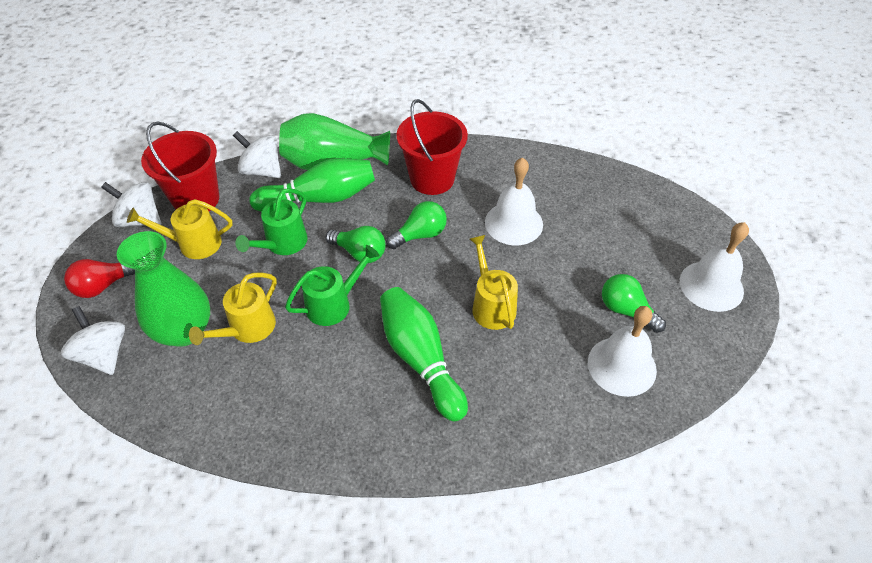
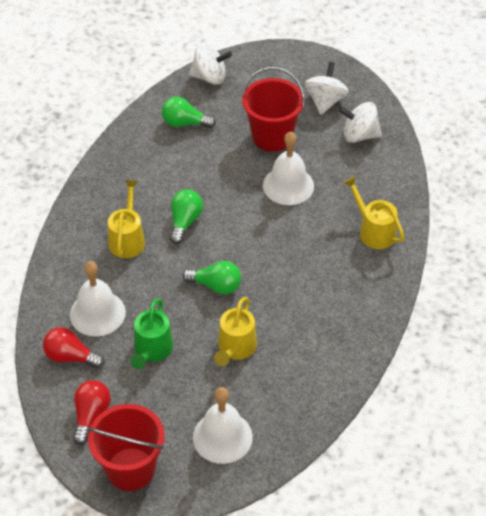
green bowling pin: [249,158,375,212] [380,287,468,422] = 2 -> none = 0
green vase: [117,231,210,347] [279,113,390,170] = 2 -> none = 0
green watering can: [235,188,308,255] [285,245,380,326] = 2 -> [130,298,173,369] = 1
red light bulb: [64,259,135,298] = 1 -> [43,327,104,368] [73,380,111,445] = 2

